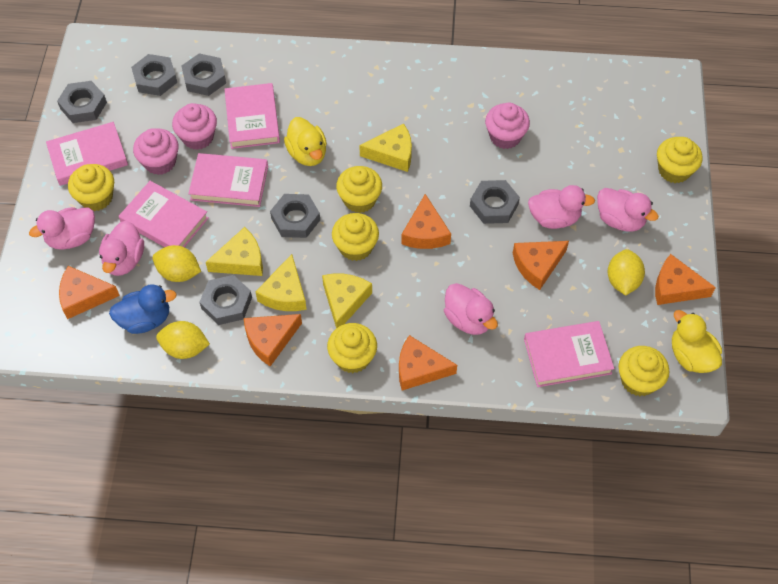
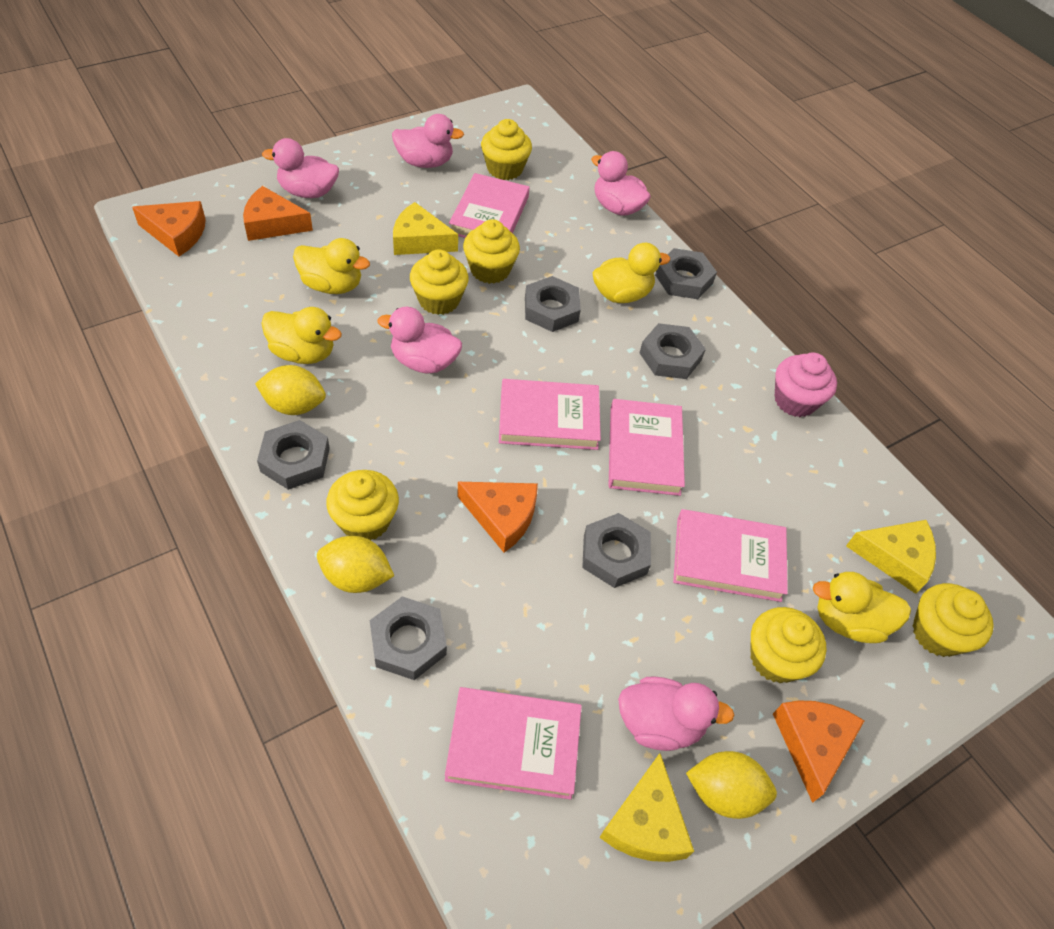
blue duck: [109,284,177,334] = 1 -> none = 0
orange cheese: [59,266,120,319] [244,314,302,366] [399,335,457,391] [401,194,451,249] [513,241,569,290] [655,254,716,305] = 6 -> [132,201,206,256] [243,186,313,241] [457,482,538,553] [773,700,865,803] = 4
pink cupcake: [133,128,179,175] [172,103,217,150] [485,103,530,149] = 3 -> [775,353,837,417] = 1
yellow cheese: [206,227,263,276] [256,254,307,311] [322,274,372,328] [359,123,412,172] = 4 -> [393,202,458,255] [599,753,694,862] [846,520,936,594] = 3
yellow duck: [284,117,327,166] [672,310,722,373] = 2 -> [261,307,342,364] [293,238,370,294] [592,243,670,303] [813,572,911,643] = 4

